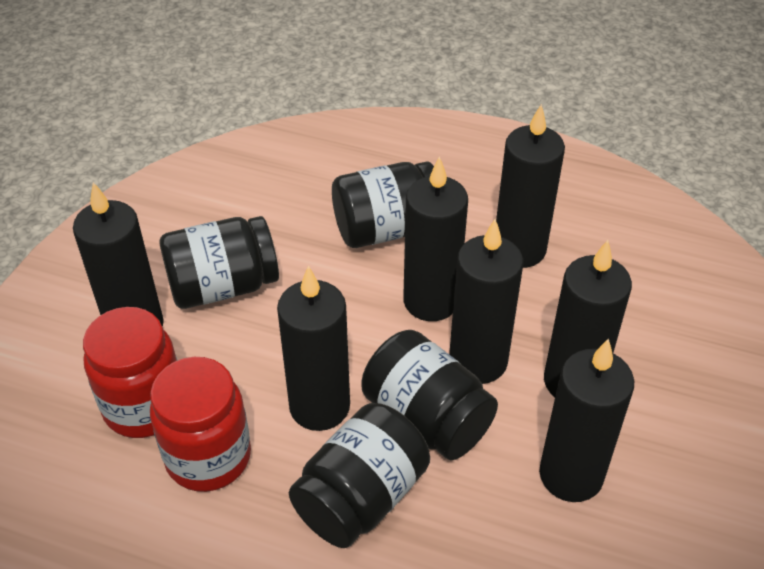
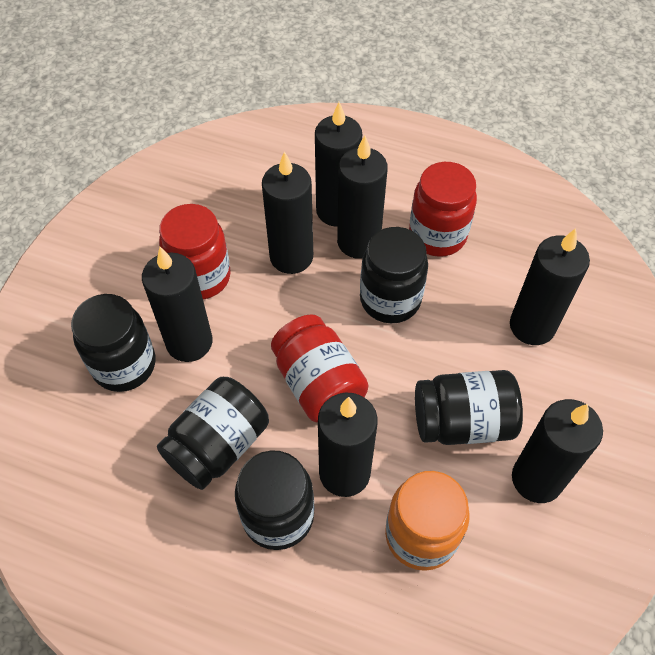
black jar: [160,216,279,309] [289,403,430,548] [332,161,434,248] [362,330,498,460] = 4 -> [71,294,155,392] [157,377,269,490] [235,450,314,550] [360,227,428,323] [415,370,523,445] = 5
orange jar: none = 0 -> [385,471,469,571] = 1
red jar: [83,307,177,438] [150,357,251,492] = 2 -> [159,204,231,299] [271,314,368,423] [409,162,477,257] = 3

